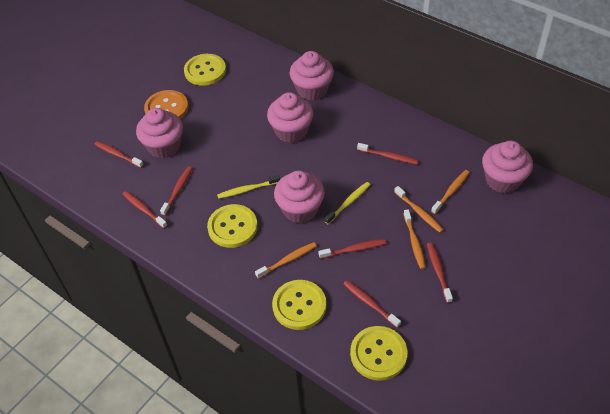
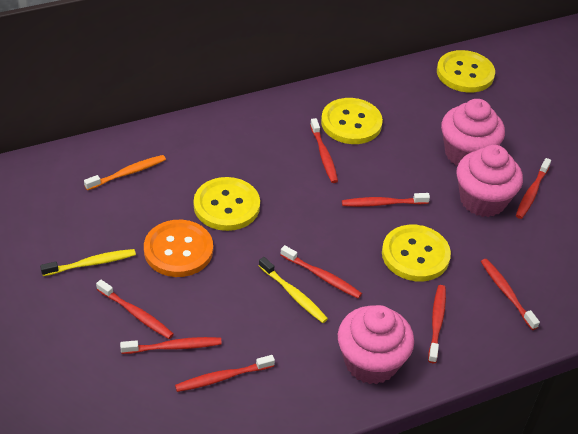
orange toothbrush: [255,242,317,279] [395,186,443,233] [403,209,426,269] [431,170,470,214] = 4 -> [84,155,166,190] = 1
pink cupcake: [136,108,183,158] [267,92,313,143] [274,171,325,223] [290,51,334,100] [482,141,533,194] = 5 -> [338,305,414,384] [441,99,505,166] [457,145,523,217] = 3
red toothbrush: [94,141,144,168] [122,191,168,229] [160,166,192,216] [319,239,386,259] [343,280,401,328] [357,143,419,164] [427,243,453,303] = 7 -> [96,280,174,339] [120,337,222,354] [175,355,275,392] [281,245,362,299] [310,118,338,183] [342,193,430,207] [428,285,446,363] [481,259,540,330] [516,158,551,219] = 9

